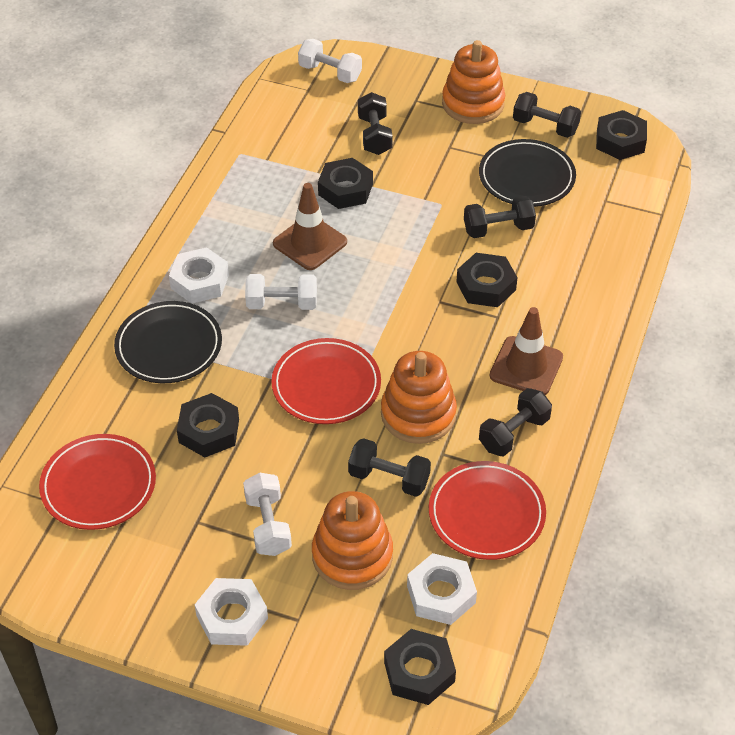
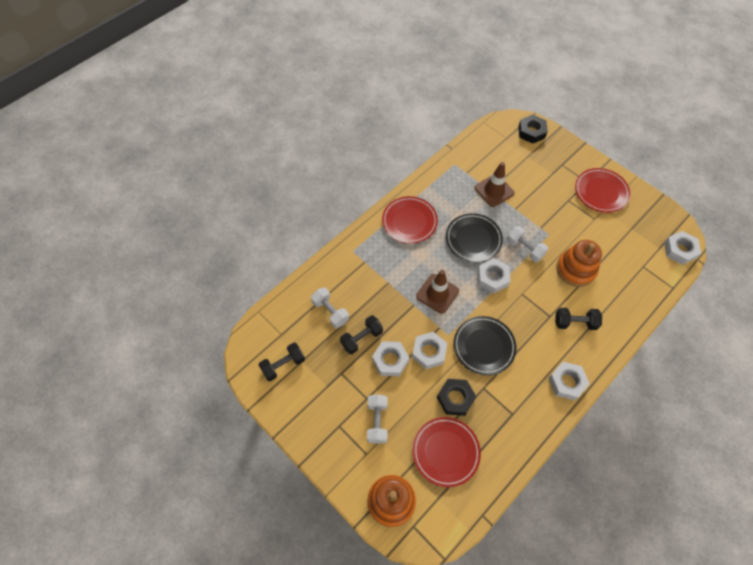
black dumbbell: [348,438,431,497] [358,92,393,155] [464,196,536,238] [479,388,552,456] [513,92,581,138] = 5 -> [259,343,305,381] [340,315,383,354] [555,308,602,330] = 3
black nut: [177,393,239,457] [318,158,373,209] [384,629,456,705] [456,253,518,307] [596,110,647,160] = 5 -> [437,379,476,416] [518,115,548,144] = 2
orange stacking toy: [312,491,393,590] [381,351,457,444] [442,40,505,124] = 3 -> [367,475,416,527] [556,240,602,287] = 2
white nut: [169,247,229,303] [195,578,268,646] [407,553,477,625] = 3 -> [372,341,409,376] [412,332,447,369] [478,258,511,293] [549,362,590,400] [664,231,701,265] = 5

